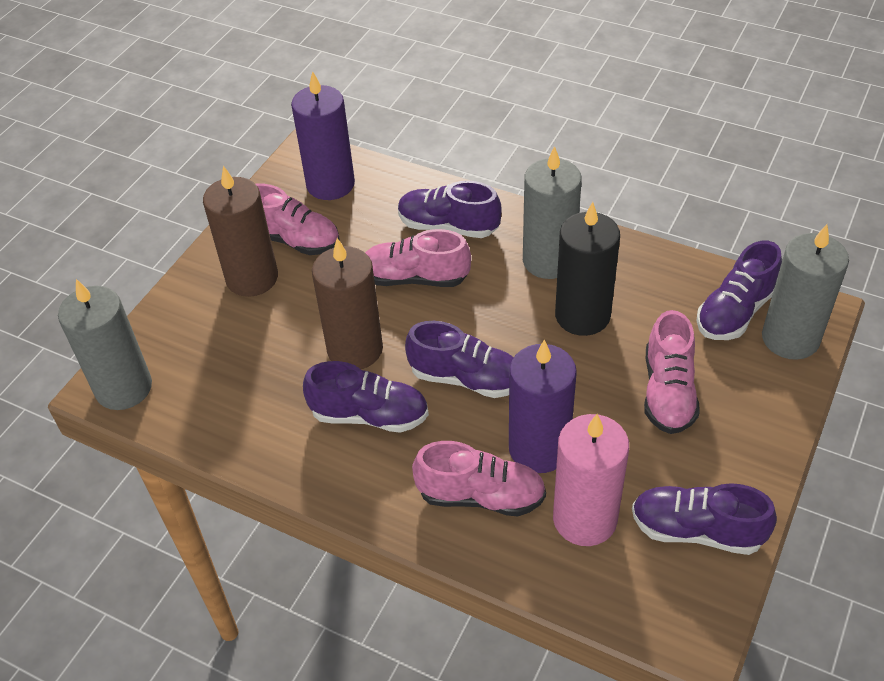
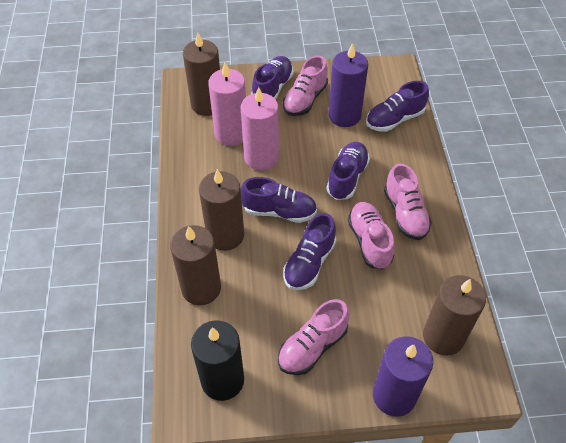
brown candle: [203,166,278,297] [312,238,383,369] = 2 -> [170,225,221,305] [183,32,220,116] [199,169,244,251] [423,275,486,356] = 4
grey candle: [58,279,152,410] [523,146,582,279] [762,224,849,360] = 3 -> none = 0
pink candle: [553,414,629,546] = 1 -> [208,63,246,146] [241,87,279,171] = 2

